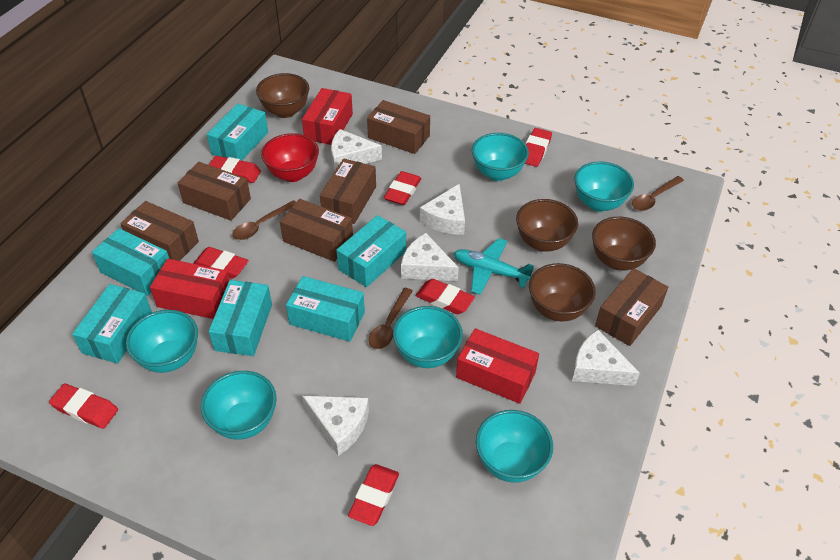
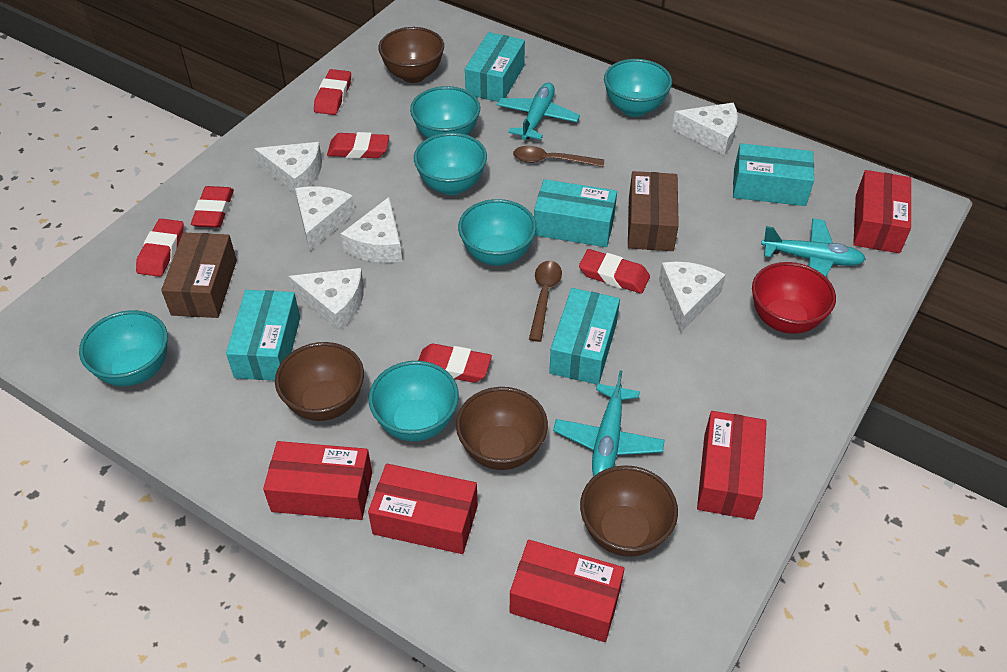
brown box: [120,201,199,261] [177,162,251,221] [280,199,353,262] [320,158,376,224] [367,100,430,154] [595,268,668,346] = 6 -> [161,233,237,318] [628,171,679,251] = 2
brown spoon: [232,200,296,240] [368,288,413,349] [632,176,684,211] = 3 -> [513,146,604,167] [529,261,562,342] = 2
red box: [150,259,230,319] [302,88,353,145] [456,328,539,404] = 3 -> [263,441,372,520] [368,464,478,554] [510,540,625,642] [697,411,767,520] [853,170,911,253] = 5
red eraser: [49,384,118,429] [193,247,249,279] [209,156,261,183] [348,464,399,526] [384,171,421,205] [416,279,475,314] [525,128,552,167] = 7 -> [136,219,184,277] [191,186,234,228] [314,69,351,115] [327,132,389,159] [418,344,492,383] [579,249,650,294] = 6
turquoise box: [72,284,152,364] [92,228,169,296] [207,103,268,161] [209,280,272,356] [286,276,365,342] [336,215,406,287] = 6 -> [226,290,300,380] [465,32,525,102] [534,179,617,247] [549,288,620,384] [733,143,814,206] = 5
turquoise plane: [454,238,534,295] = 1 -> [497,83,580,140] [553,370,665,476] [761,218,866,277] = 3
white cheese: [302,396,369,456] [331,129,382,171] [401,233,459,281] [420,184,465,235] [572,330,640,386] = 5 -> [254,142,322,194] [289,268,364,331] [295,186,355,251] [341,197,402,263] [659,262,726,333] [672,103,738,155] = 6

